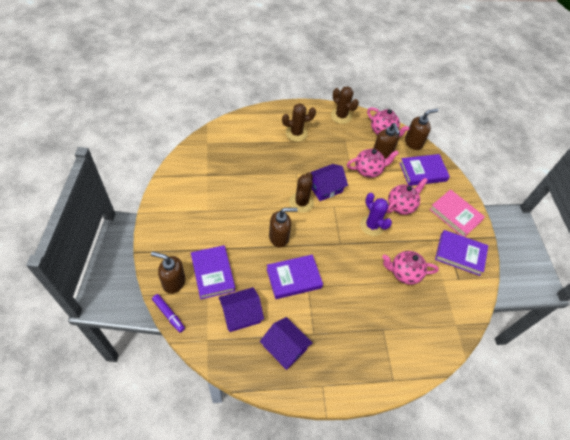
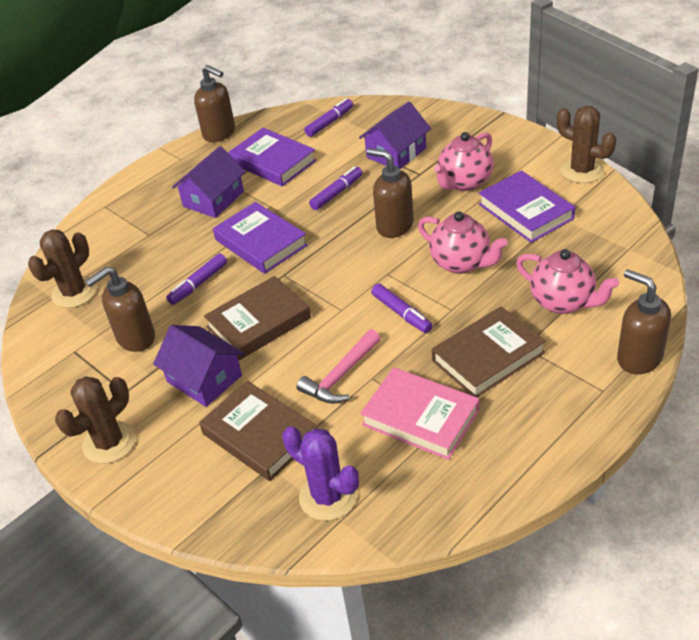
brown book: none = 0 -> [199,381,316,481] [204,276,311,360] [432,306,546,397] = 3
pink hammer: none = 0 -> [297,329,381,404] = 1
pink teapot: [347,149,399,178] [367,107,410,137] [382,251,439,285] [386,178,428,215] = 4 -> [418,211,508,274] [434,132,493,191] [516,249,619,314] = 3
purple book: [191,245,235,299] [267,255,323,299] [400,154,450,186] [435,230,488,276] = 4 -> [213,202,308,274] [228,128,317,187] [479,171,575,243] = 3
purple marker: [152,294,185,333] = 1 -> [166,253,227,305] [304,98,353,137] [309,166,362,210] [371,284,433,333] = 4

